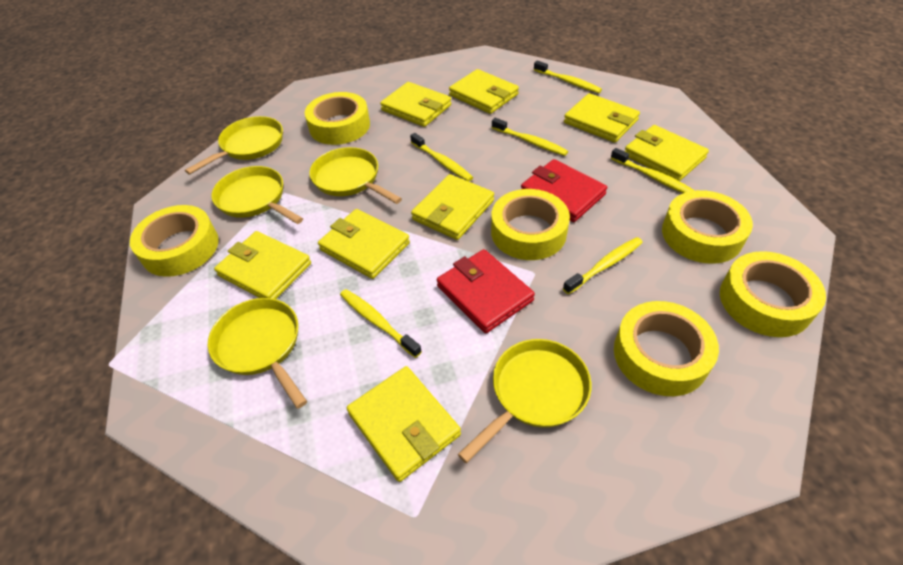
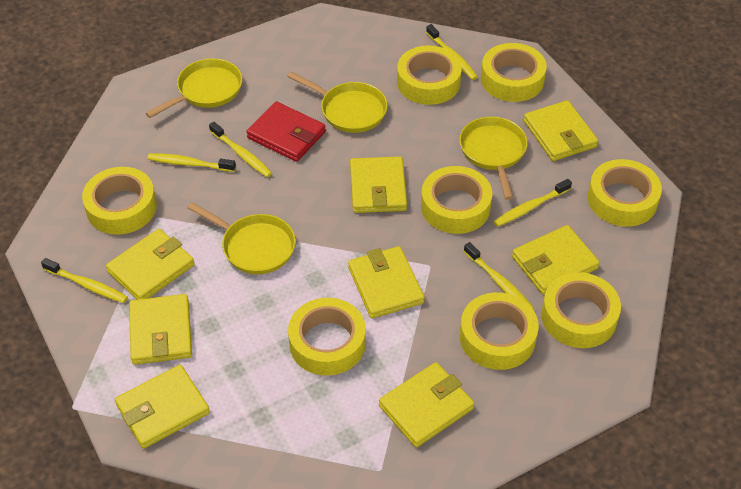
red wallet: [437,249,535,333] [521,159,607,222] = 2 -> [246,101,326,162] = 1
yellow pan: [185,116,283,175] [208,298,307,409] [211,166,303,224] [309,147,402,204] [458,339,592,463] = 5 -> [146,58,242,118] [187,202,296,274] [288,72,388,133] [459,117,528,200] = 4
yellow tape: [130,205,219,277] [305,92,370,145] [491,189,570,260] [614,301,719,396] [662,190,753,264] [720,251,826,337] = 6 -> [82,167,157,235] [288,298,366,375] [397,45,462,105] [421,166,492,234] [460,292,539,370] [481,43,547,102] [541,272,621,348] [588,159,662,227] = 8

